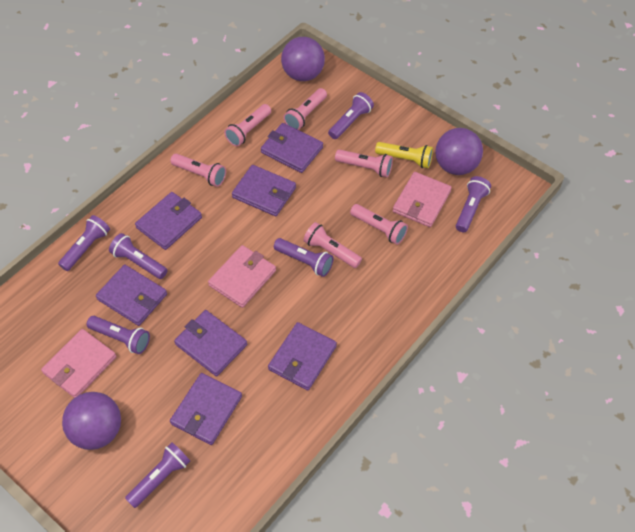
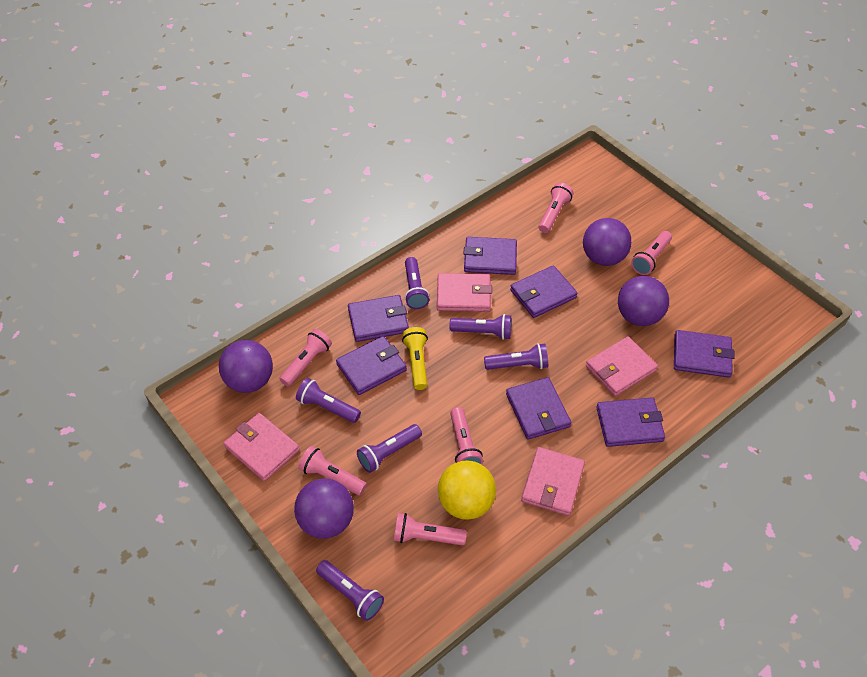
pink wallet: [41,329,116,398] [208,245,276,308] [393,172,452,227] = 3 -> [224,413,300,481] [437,273,492,312] [521,447,585,516] [586,336,658,396] = 4
purple ball: [62,392,121,450] [281,37,325,81] [435,128,483,175] = 3 -> [219,340,273,393] [294,479,354,539] [583,218,631,266] [618,276,669,326] = 4
purple flashlight: [58,215,110,271] [86,316,150,354] [109,233,167,279] [125,442,190,508] [274,238,334,277] [328,92,374,139] [456,176,491,232] = 7 -> [296,378,361,423] [316,560,384,621] [357,424,422,473] [405,257,429,309] [449,314,511,340] [484,343,548,370] = 6
yellow ball: none = 0 -> [438,460,496,520] = 1

